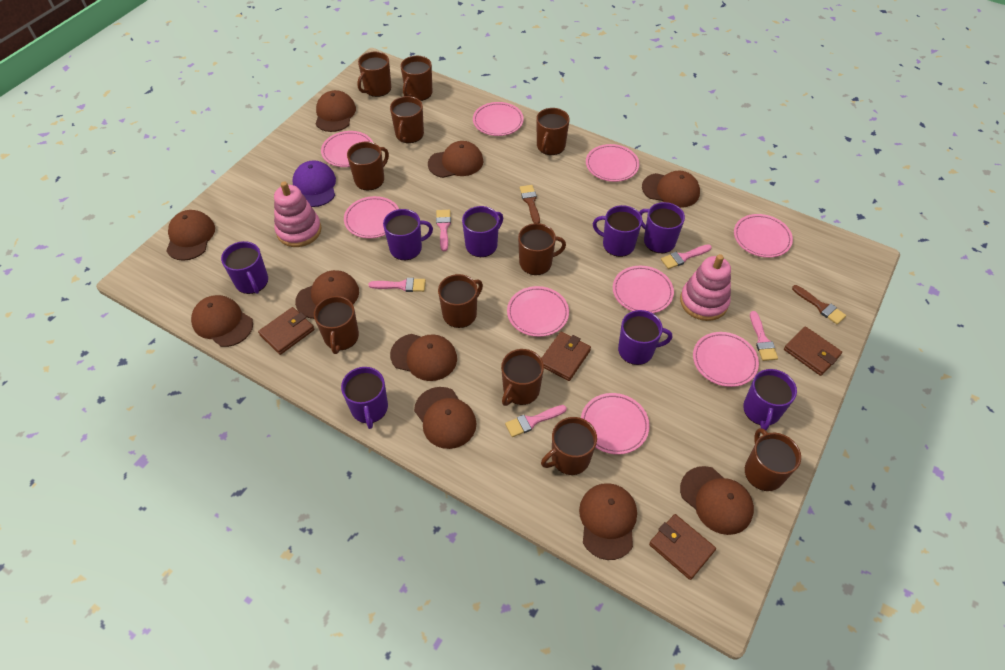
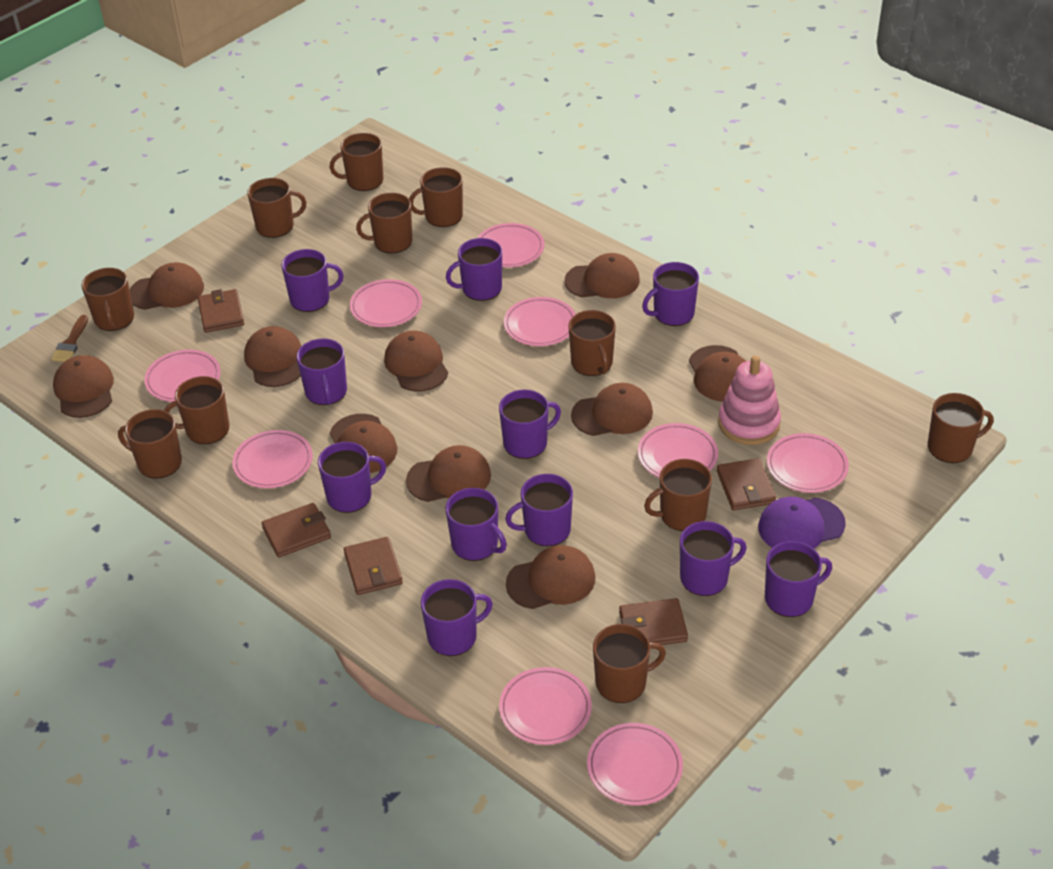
brown brush: [520,185,540,223] [792,285,846,325] = 2 -> [51,315,88,362] = 1
brown wallet: [258,307,315,355] [541,331,591,381] [649,514,716,580] [784,326,842,376] = 4 -> [198,289,244,333] [262,503,331,558] [344,537,403,595] [619,598,688,645] [717,458,776,510] = 5
pink brush: [368,278,426,292] [436,210,451,251] [505,405,567,437] [661,244,712,269] [750,311,778,361] = 5 -> none = 0
pink stacking toy: [274,181,322,247] [680,254,731,321] = 2 -> [718,355,781,445] = 1
purple mug: [221,241,268,294] [341,367,388,429] [383,209,433,260] [462,206,503,257] [593,205,642,257] [618,310,672,365] [639,202,685,253] [743,369,797,430] = 8 -> [282,249,343,312] [296,338,347,405] [318,442,386,513] [421,579,493,656] [446,238,502,301] [446,488,507,561] [499,390,561,459] [505,474,573,546] [642,262,699,326] [680,521,747,596] [765,541,832,617] = 11

